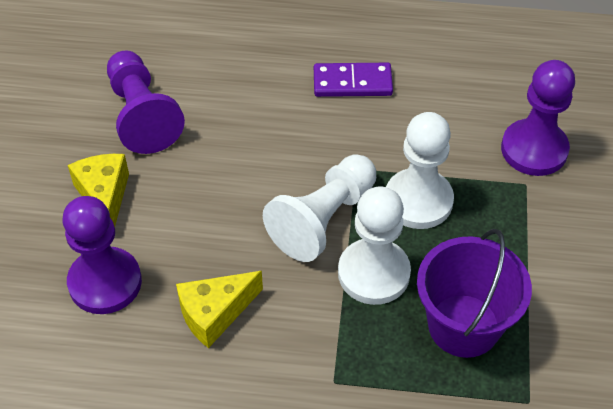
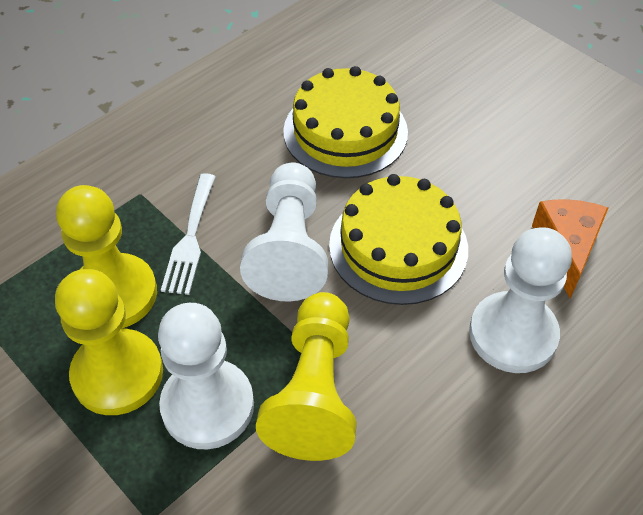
orange cheese: none = 0 -> [532,199,608,299] = 1
purple bucket: [417,229,532,358] = 1 -> none = 0
purple domino: [314,63,393,97] = 1 -> none = 0
purple pawn: [63,196,142,314] [107,50,185,154] [501,60,575,176] = 3 -> none = 0
white fork: none = 0 -> [161,173,216,295] = 1
yellow cake: none = 0 -> [283,66,408,178] [329,174,468,305] = 2
yellow cheese: [68,154,129,227] [176,271,263,348] = 2 -> none = 0
yellow pawn: none = 0 -> [55,269,163,415] [56,185,157,329] [256,292,357,461] = 3

